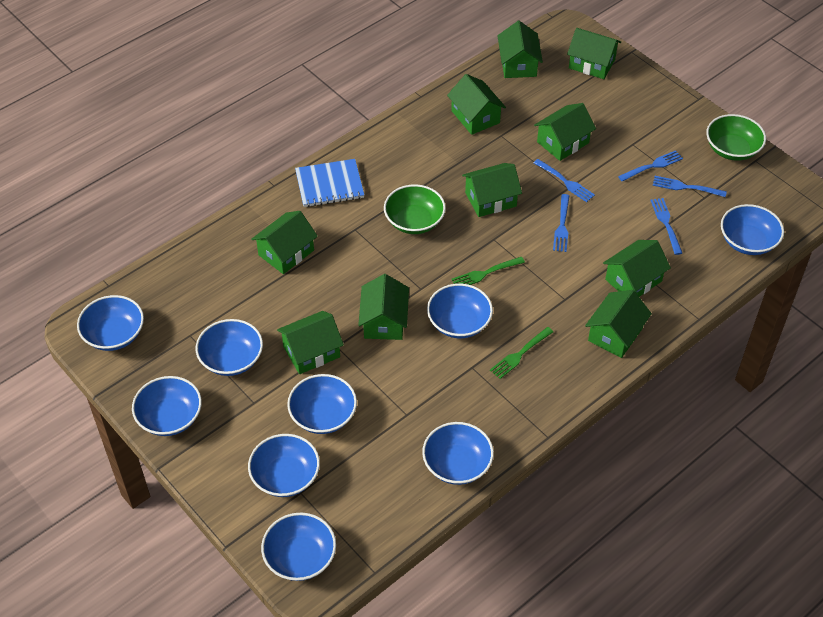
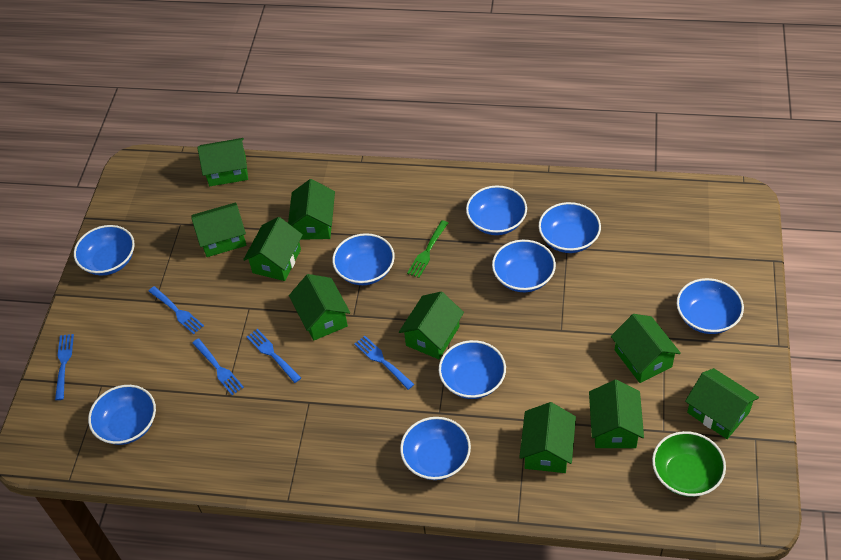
blue notebook: [295,159,364,207] = 1 -> none = 0
green bowl: [384,184,446,234] [706,114,766,161] = 2 -> [652,431,726,497] = 1
green fork: [452,257,525,285] [490,327,553,379] = 2 -> [407,220,448,278] = 1

